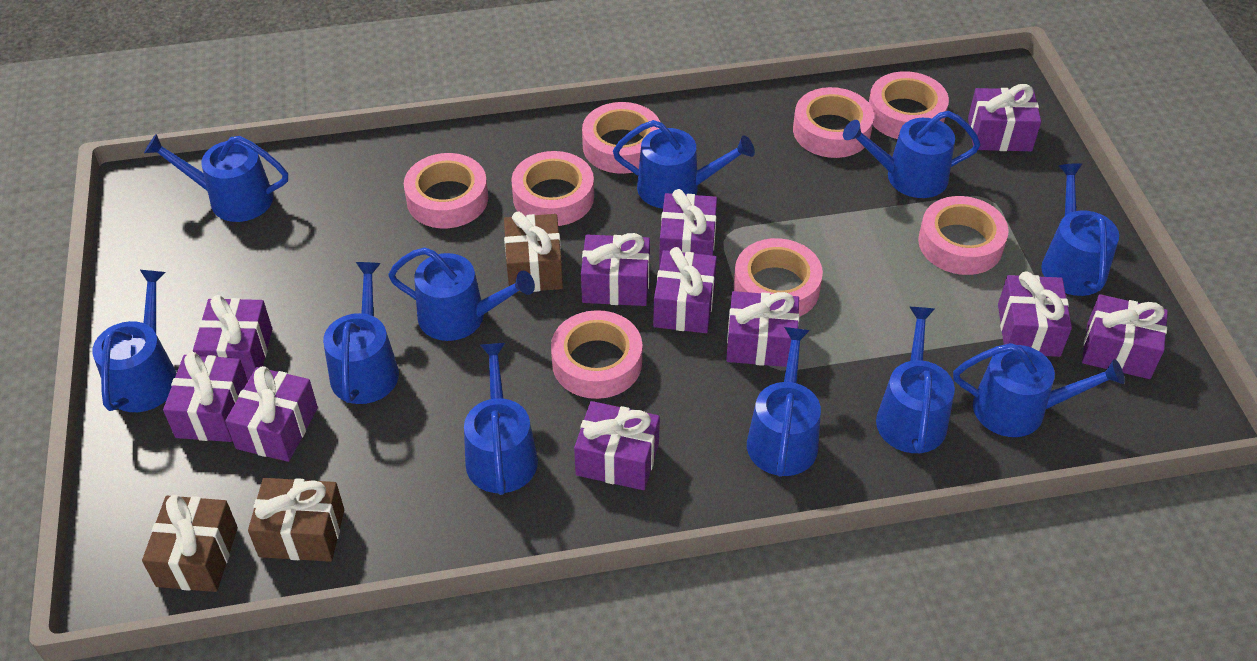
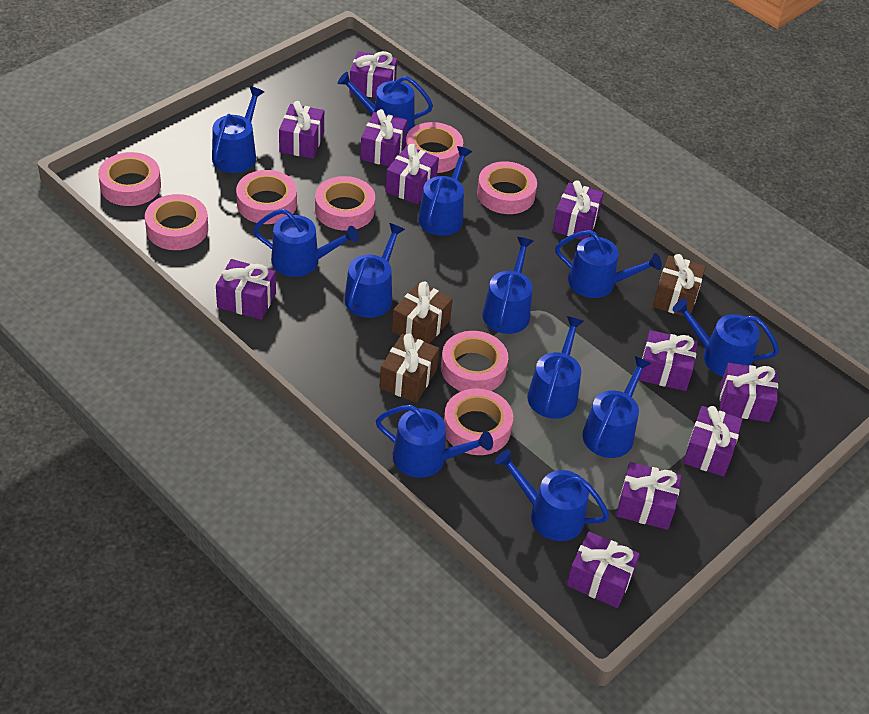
blue watering can: [92,269,177,412] [144,134,288,222] [323,262,399,404] [388,247,535,341] [464,343,538,495] [613,120,755,209] [747,327,821,477] [843,111,981,198] [876,307,955,453] [953,343,1125,437] [1041,163,1119,296] = 11 -> [212,86,264,173] [253,209,359,277] [337,72,433,134] [344,223,405,318] [376,405,493,478] [418,146,472,236] [482,237,533,334] [495,449,609,541] [527,316,584,419] [555,230,662,298] [582,356,652,458] [673,299,779,377] = 12

